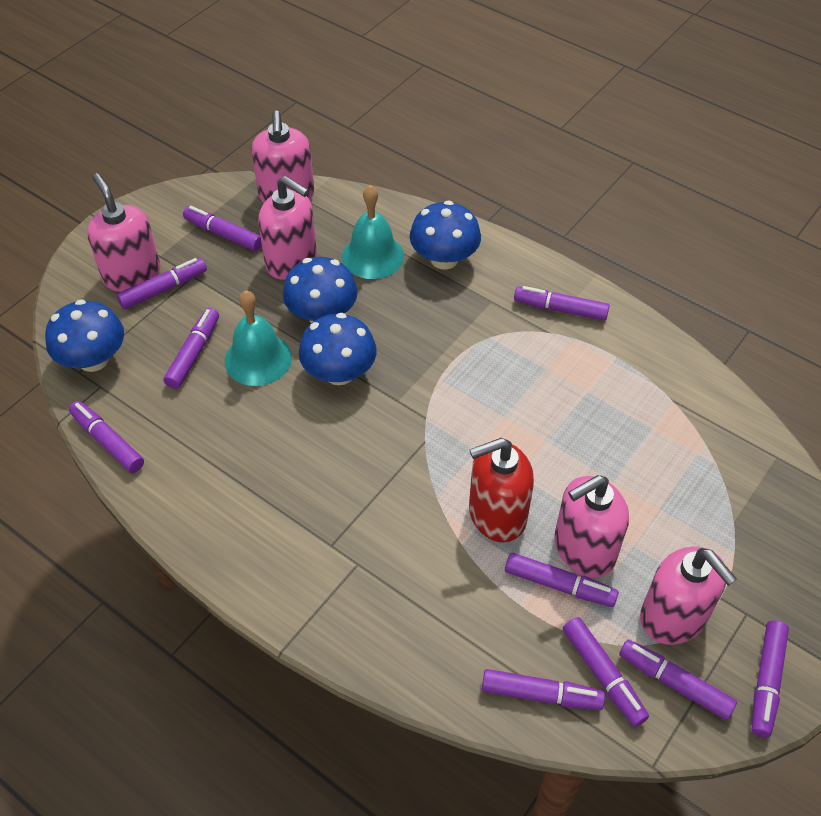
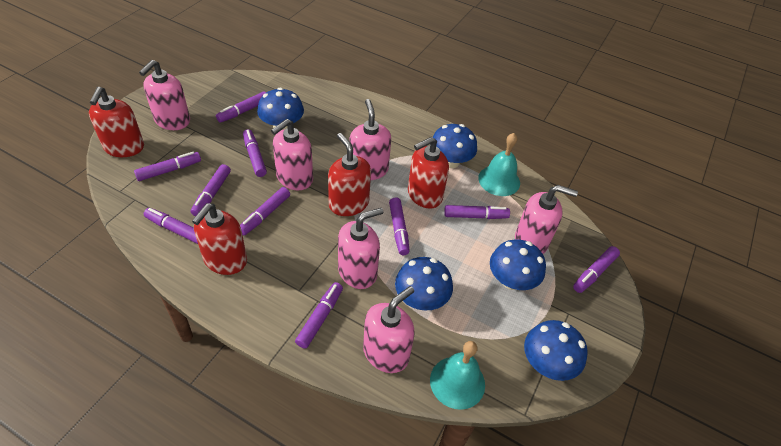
blue mushroom: [45,300,124,372] [283,257,358,323] [299,313,377,385] [410,201,481,270] = 4 -> [257,88,304,130] [395,257,453,311] [433,124,477,168] [490,239,546,290] [524,320,588,381] = 5
pink soap dispenser: [87,173,160,292] [251,110,314,203] [258,176,317,280] [554,475,629,577] [640,547,737,645] = 5 -> [139,60,190,130] [271,119,313,190] [338,208,383,289] [349,99,391,180] [363,286,415,373] [515,185,578,254] = 6
red soap dispenser: [469,438,534,542] = 1 -> [89,87,144,157] [192,203,247,275] [328,133,371,216] [408,137,449,209] = 4

